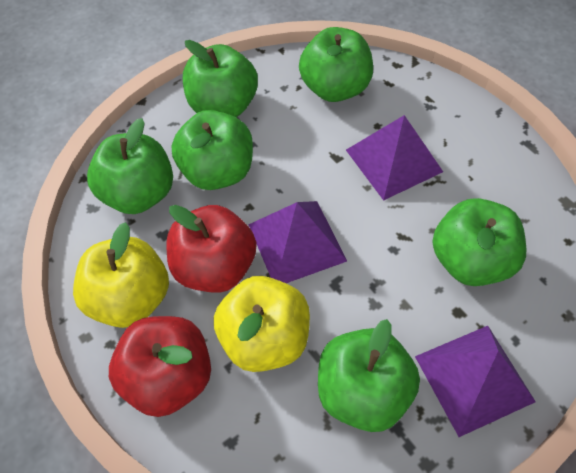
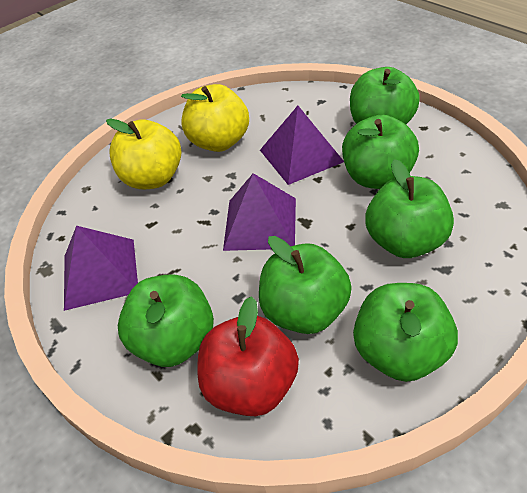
red apple: [109,316,211,417] [166,205,256,293] = 2 -> [197,296,299,416] = 1

